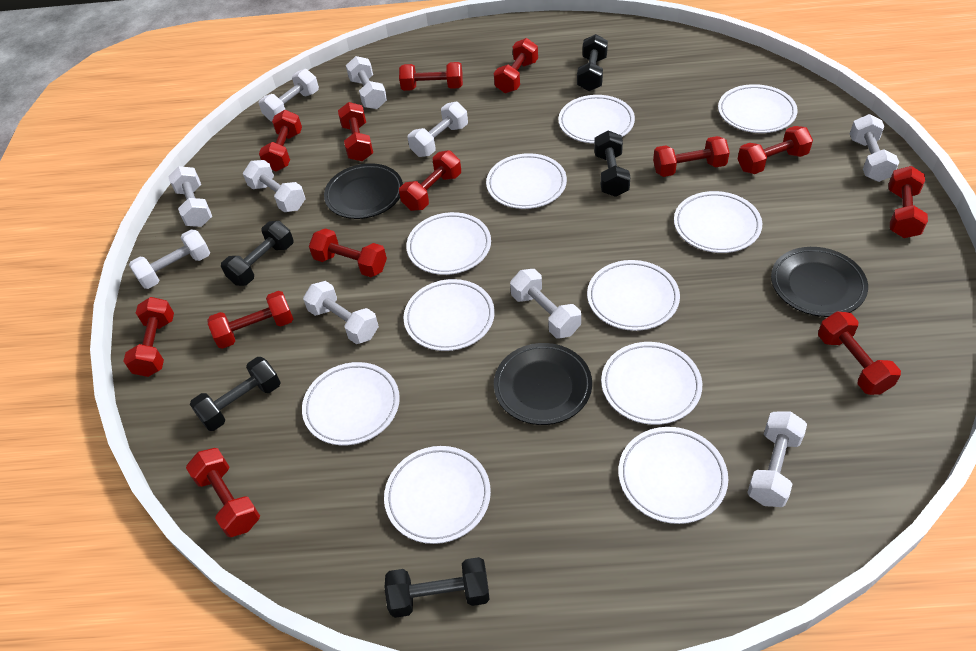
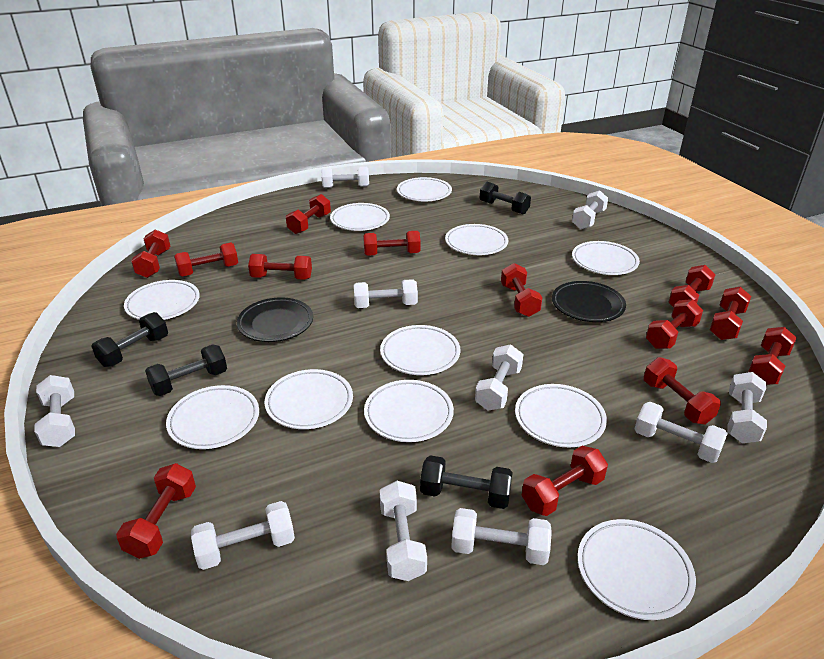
black dumbbell: [190,357,281,431] [221,221,294,286] [384,557,490,618] [577,34,608,91] [594,130,630,197] = 5 -> [91,312,168,367] [145,344,227,396] [420,455,513,509] [480,182,531,214] = 4
black plate: [324,163,403,219] [494,343,592,425] [771,247,868,317] = 3 -> [237,297,313,342] [552,281,626,322] = 2

